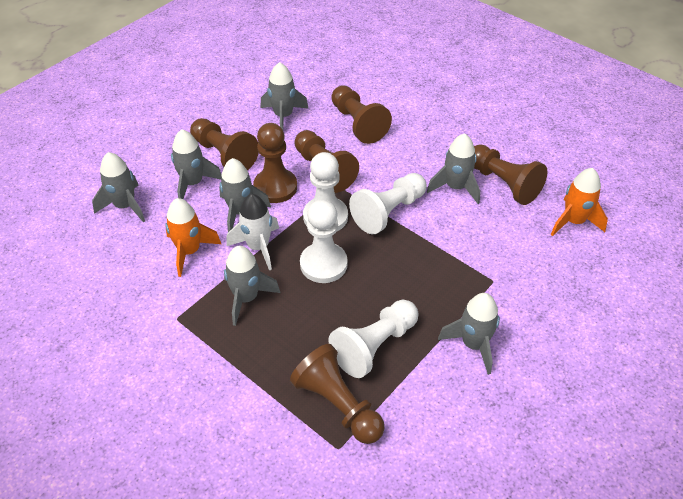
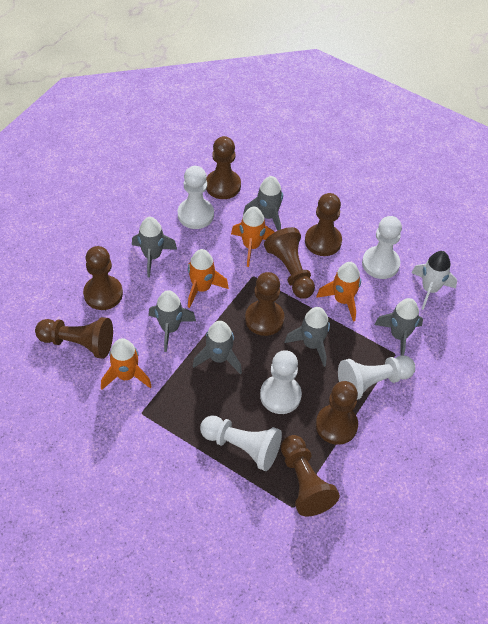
brown pawn: [190,118,259,171] [253,123,297,203] [290,344,385,444] [295,130,359,193] [331,85,392,144] [474,145,548,205] = 6 -> [35,317,113,359] [83,246,123,310] [206,136,241,199] [245,272,285,336] [264,227,315,299] [281,435,340,516] [305,193,342,256] [316,381,358,445] = 8
grey rocket: [92,152,145,222] [171,130,222,199] [219,158,271,232] [224,246,281,326] [260,62,309,130] [427,133,480,204] [438,293,500,375] = 7 -> [132,217,177,278] [148,290,196,352] [193,321,242,374] [243,176,283,231] [285,307,330,367] [374,298,423,356] = 6
orange rocket: [165,198,221,277] [551,168,608,236] = 2 -> [101,338,152,389] [188,249,229,308] [231,207,274,267] [316,262,361,322] = 4
white pawn: [300,200,348,283] [303,152,348,231] [328,300,418,378] [349,173,427,234] = 4 -> [178,166,214,229] [200,415,282,471] [260,350,302,414] [338,355,415,400] [362,216,402,279] = 5

